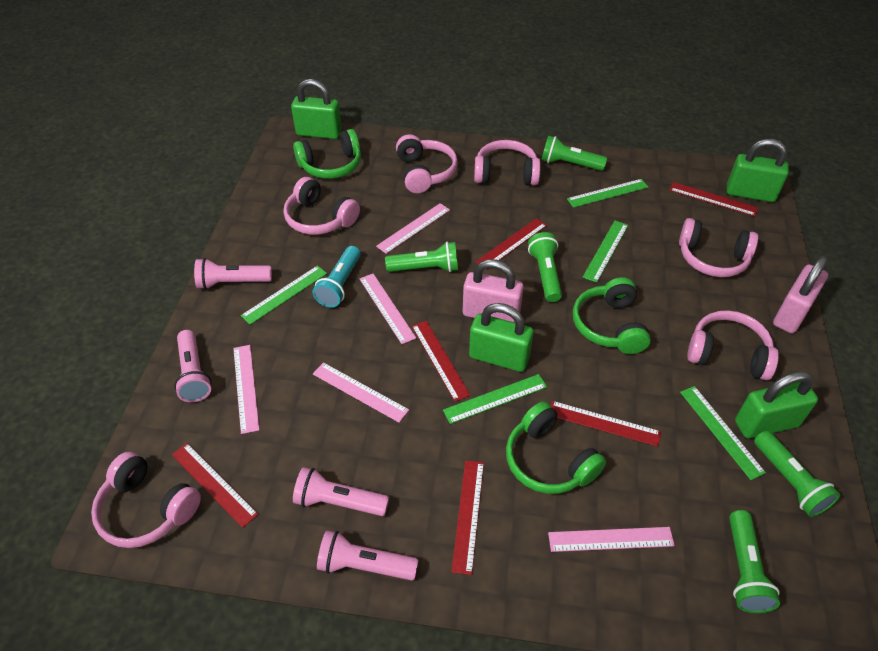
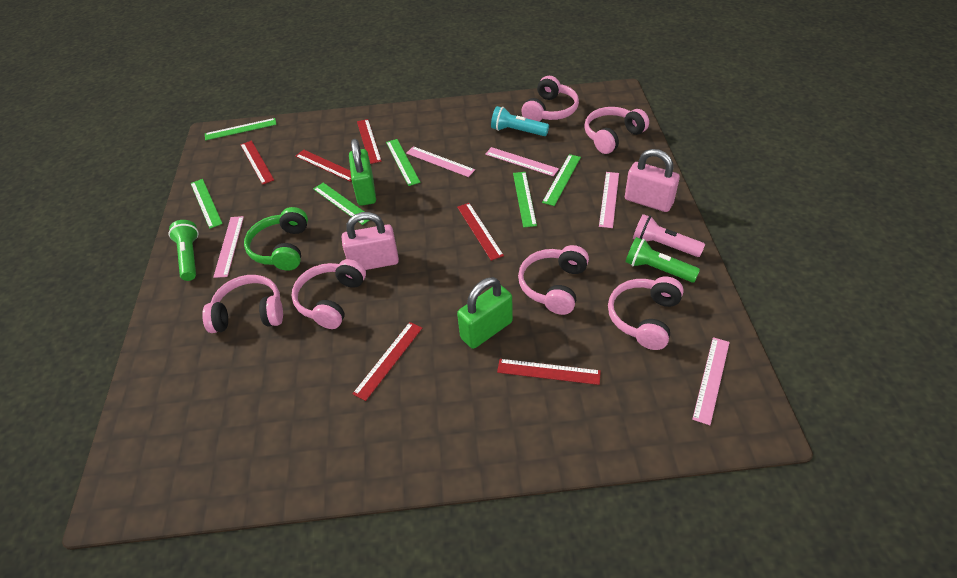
green flashlight: [385,242,458,272] [528,232,562,302] [541,136,607,171] [729,510,780,613] [754,431,840,517] = 5 -> [169,220,199,281] [626,237,700,283] = 2
green headphones: [293,129,361,179] [506,402,606,494] [573,277,651,354] = 3 -> [244,207,308,271] = 1
green padlock: [291,79,342,139] [469,303,534,372] [727,139,789,202] [735,371,818,438] = 4 -> [349,139,376,206] [457,277,513,349] = 2
green ruler: [241,265,327,325] [443,374,547,424] [567,179,648,208] [583,221,628,283] [680,386,766,480] = 5 -> [191,179,223,229] [205,118,277,141] [313,183,369,225] [386,139,420,186] [513,172,537,228] [542,154,581,206] = 6
pink flashlight: [174,330,212,402] [194,258,272,290] [293,467,389,516] [317,530,418,581] = 4 -> [633,214,705,257] = 1

